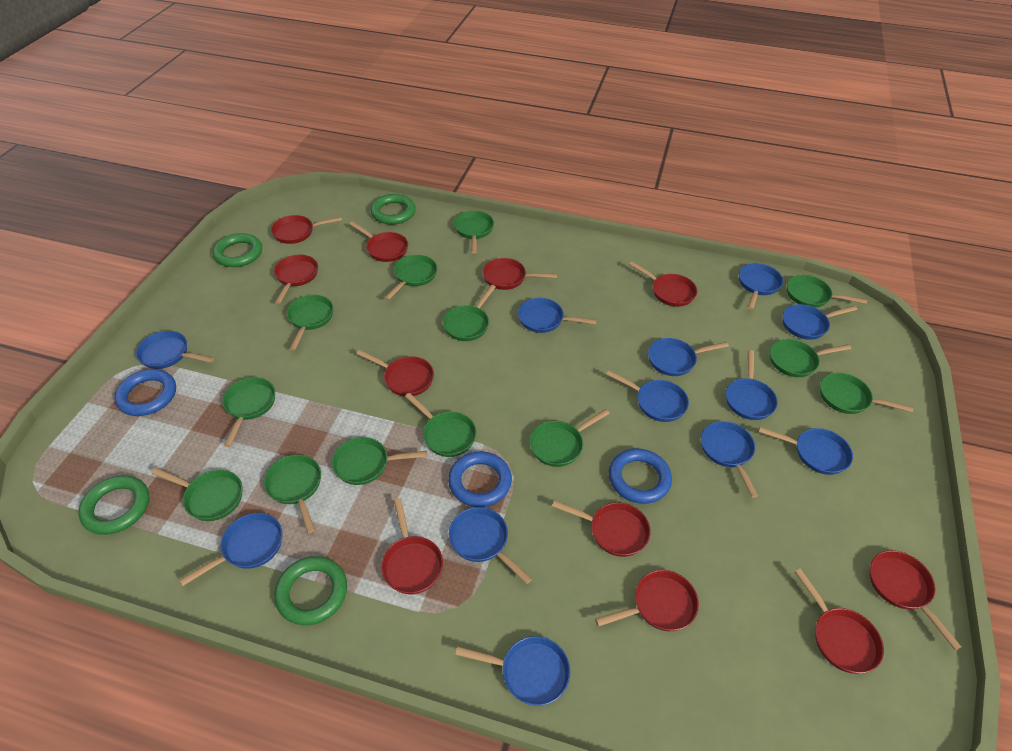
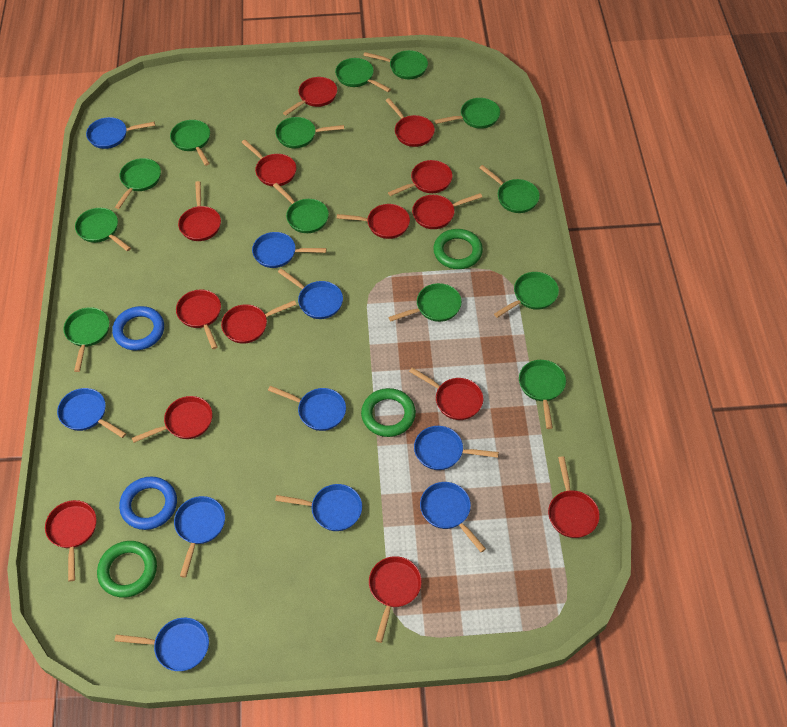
blue pan: [136,331,214,369] [179,513,283,586] [449,507,532,584] [455,636,570,706] [518,298,597,333] [606,370,689,422] [648,338,729,376] [701,421,758,498] [726,350,778,420] [739,263,783,310] [758,427,853,475] [782,304,857,340] = 12 -> [57,388,126,438] [86,117,155,149] [115,618,209,671] [174,496,225,578] [252,232,326,268] [268,386,346,431] [275,484,362,531] [278,269,343,319] [414,426,499,470] [420,482,486,553] = 10
blue ring: [114,369,176,416] [448,451,512,507] [609,448,672,504] = 3 -> [112,306,164,351] [119,476,177,530] = 2
green ring: [78,475,149,535] [213,233,262,267] [274,556,347,625] [371,194,416,225] = 4 -> [97,541,157,598] [361,388,416,437] [433,229,483,269] = 3
red pan: [271,215,342,244] [274,255,318,304] [349,221,408,262] [357,350,434,397] [381,498,443,594] [483,258,557,290] [552,500,651,557] [595,570,699,631] [629,262,697,307] [795,568,884,674] [869,550,962,650] = 11 -> [45,500,97,582] [132,396,213,443] [176,290,221,349] [178,181,221,241] [221,300,297,344] [241,140,297,187] [283,77,337,116] [337,204,410,239] [369,556,422,643] [385,98,435,147] [388,160,453,196] [409,367,483,420] [412,193,482,229] [548,456,600,538] = 14

